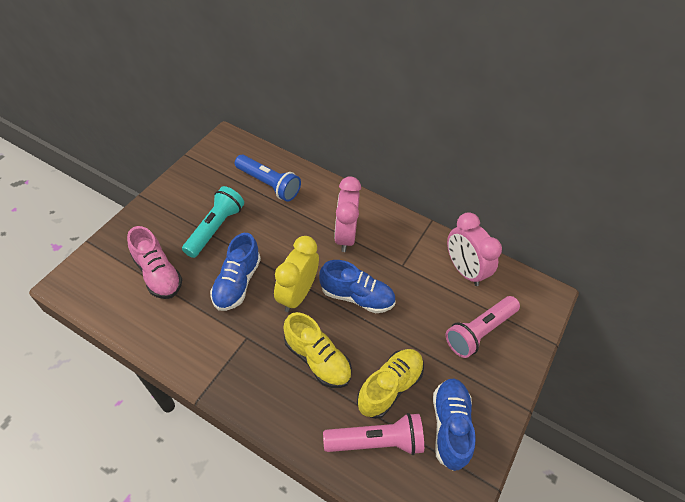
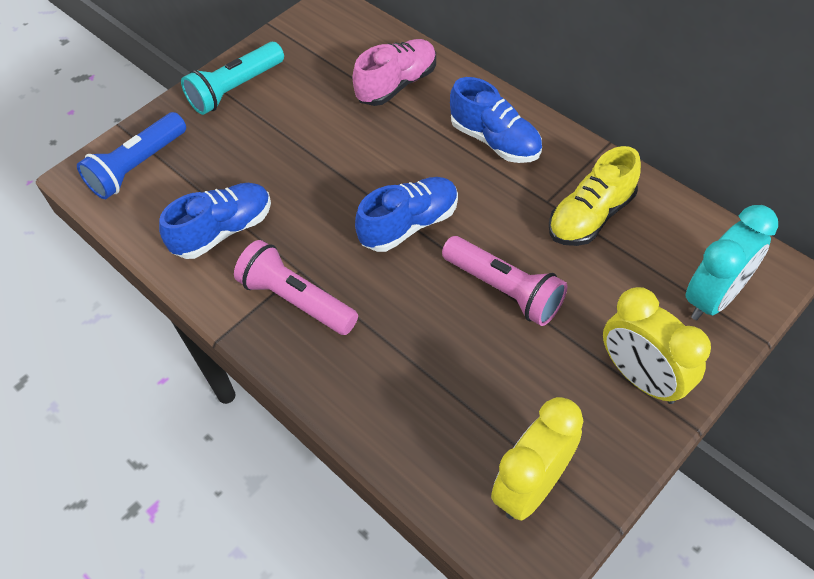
pink clock: [334,176,361,252] [447,212,502,286] = 2 -> none = 0
turquoise clock: none = 0 -> [686,205,778,320] = 1
yellow clock: [274,236,319,312] = 1 -> [491,397,583,521] [603,287,711,404] = 2
yellow shoe: [283,312,352,388] [357,349,424,419] = 2 -> [549,146,641,246] = 1

